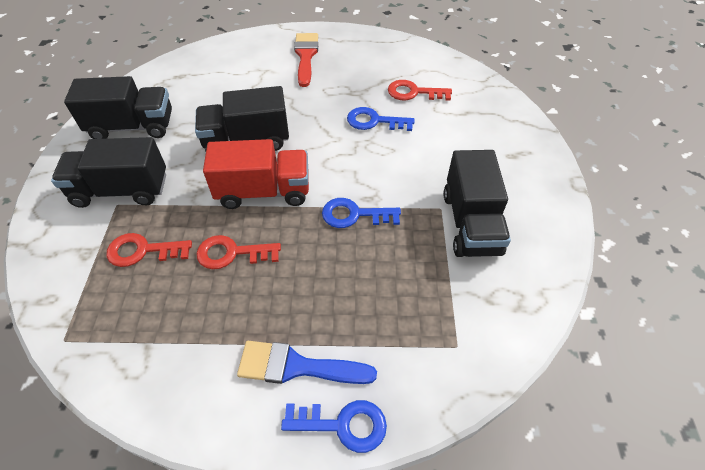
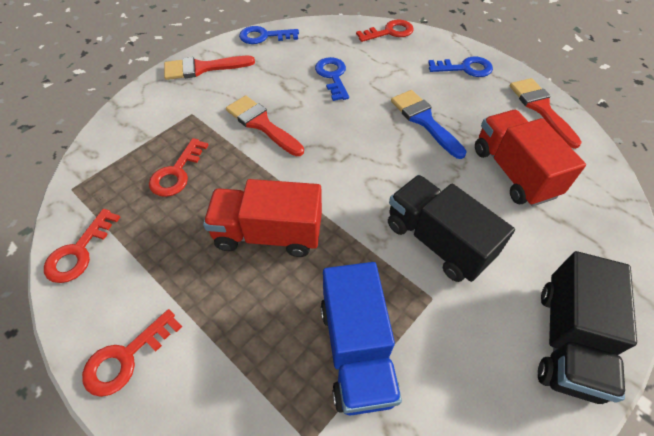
black truck: [51,137,166,208] [64,76,172,139] [195,86,289,151] [444,150,511,257] = 4 -> [388,175,515,282] [538,251,637,404] = 2
blue truck: none = 0 -> [320,262,402,415] = 1
red brush: [294,33,318,87] = 1 -> [164,56,255,80] [226,96,304,156] [510,78,582,149] = 3
red key: [107,233,192,267] [196,235,281,269] [388,80,452,101] = 3 -> [44,209,120,283] [82,309,182,397] [149,138,208,197] [356,20,413,42] = 4
red truck: [203,139,309,209] = 1 -> [203,179,322,257] [475,110,586,207] = 2

